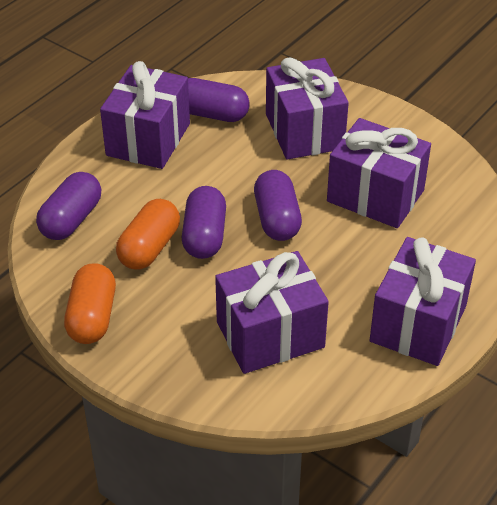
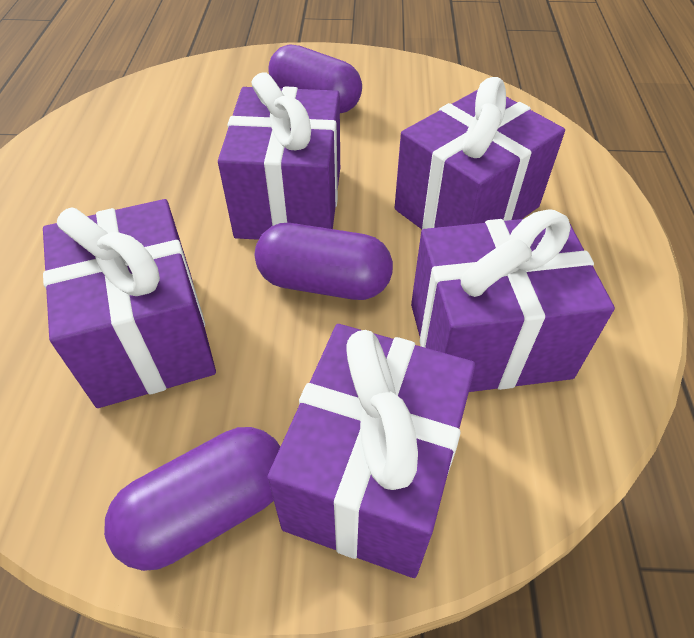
orange capsule: [64,263,116,344] [116,199,180,270] = 2 -> none = 0
purple capsule: [36,172,101,240] [182,186,226,259] [188,78,250,122] [254,170,302,241] = 4 -> [104,427,280,571] [255,223,393,300] [268,44,362,113] = 3

